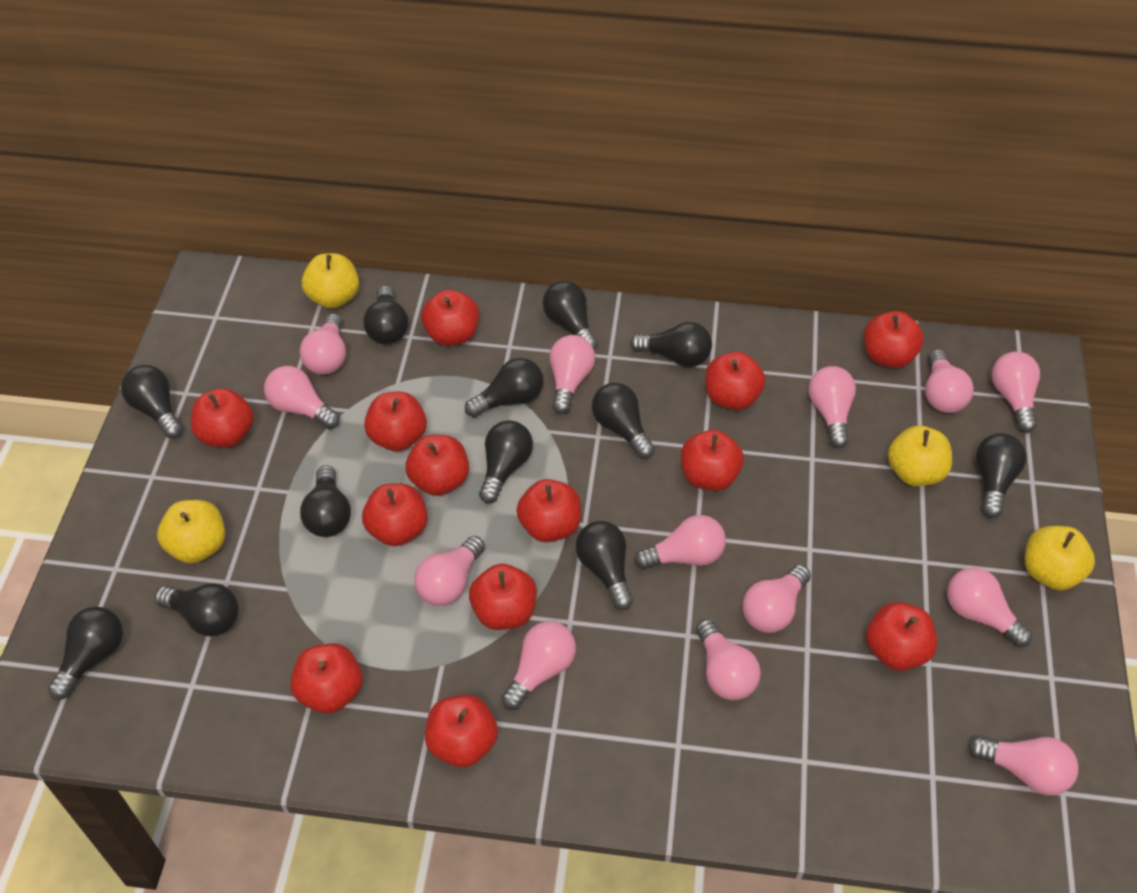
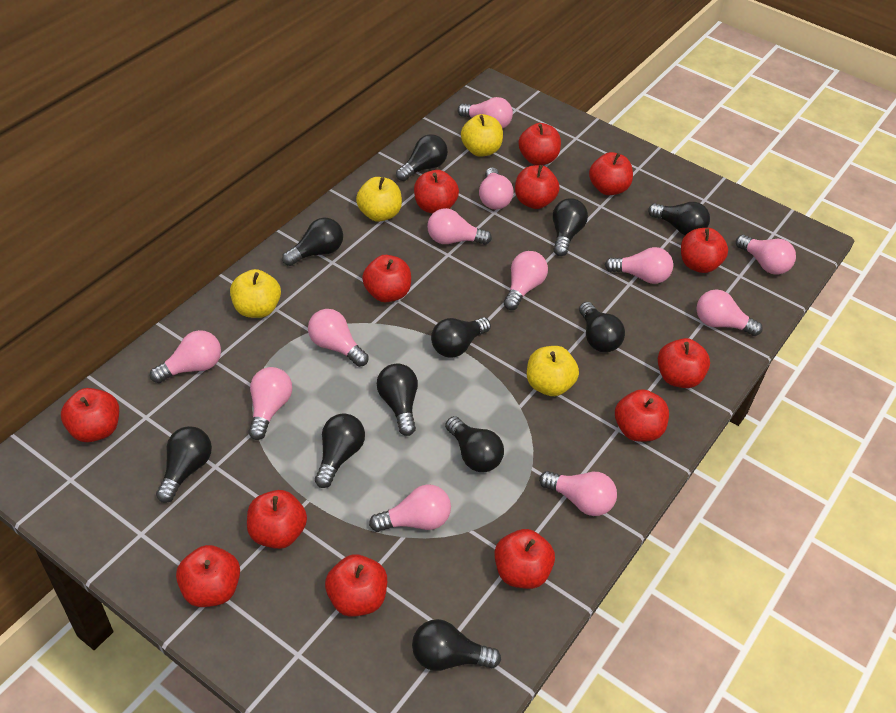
black light bulb: [48,606,123,700] [121,365,183,438] [155,583,239,636] [300,465,351,537] [363,286,408,344] [465,358,544,417] [479,420,533,504] [543,281,598,351] [576,521,633,610] [592,383,655,459] [630,322,712,367] [976,433,1027,518] = 12 -> [156,426,212,503] [282,218,343,266] [315,413,365,488] [377,363,418,436] [396,134,448,181] [412,619,501,671] [431,317,491,358] [445,416,504,472] [553,198,588,256] [579,302,625,352] [648,202,710,235] = 11
pink light bulb: [264,366,340,429] [300,313,346,375] [414,536,485,606] [501,621,576,710] [550,335,595,414] [634,515,726,570] [696,619,761,700] [742,565,811,633] [808,366,856,448] [925,349,974,413] [947,568,1032,647] [969,736,1079,796] [991,352,1040,433] = 13 -> [150,330,221,383] [249,367,292,440] [308,309,369,367] [369,485,451,532] [427,208,492,245] [458,97,513,129] [479,167,514,210] [504,251,548,310] [539,471,617,516] [605,247,673,284] [696,290,763,336] [736,235,796,275] = 12

